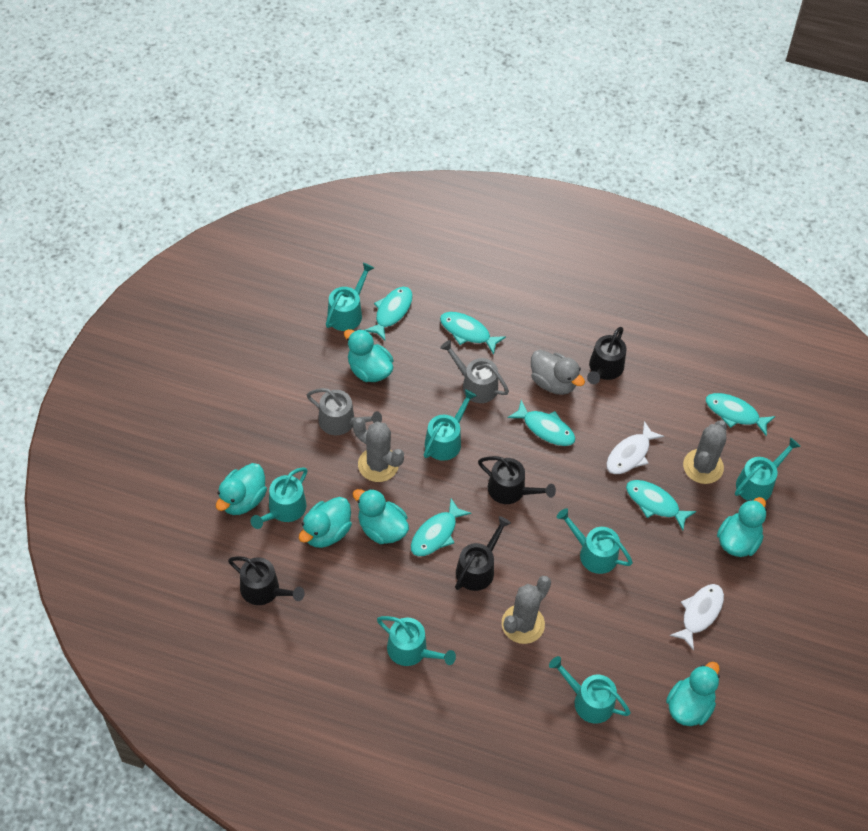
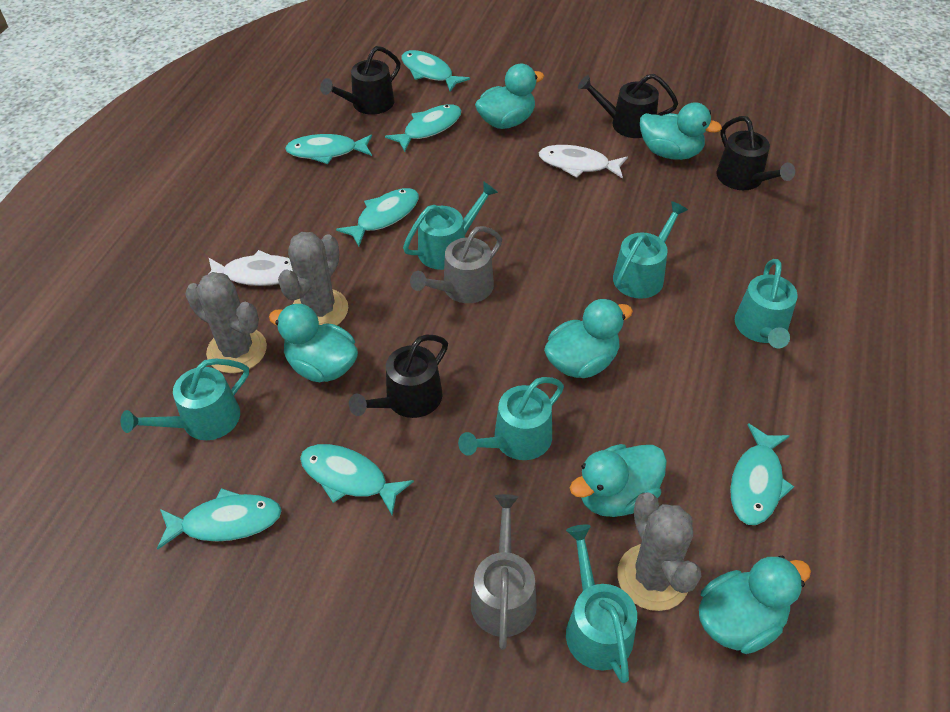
grey duck: [531,350,585,395] = 1 -> none = 0
turquoise fish: [365,287,413,341] [411,499,471,557] [440,312,506,355] [507,400,576,446] [626,480,696,530] [706,393,775,436] = 6 -> [157,488,282,550] [285,134,372,164] [300,444,414,515] [336,188,419,246] [385,104,461,152] [401,50,470,92] [730,423,794,525] = 7
turquoise watering can: [251,467,307,529] [326,263,374,331] [377,616,456,666] [424,389,477,461] [549,656,631,723] [557,508,633,574] [735,438,801,501] = 7 -> [121,359,249,440] [403,182,498,270] [458,377,564,460] [566,525,637,683] [613,201,688,299] [735,259,798,348] = 6

